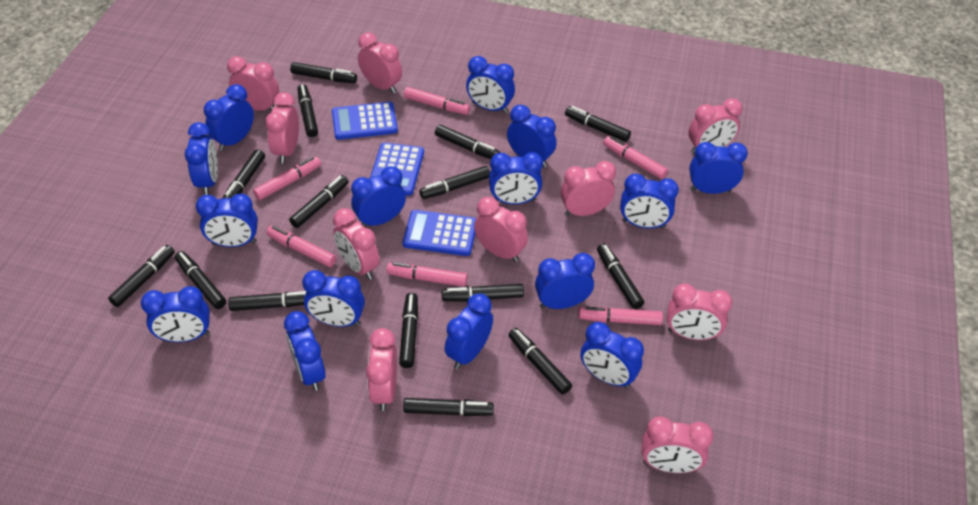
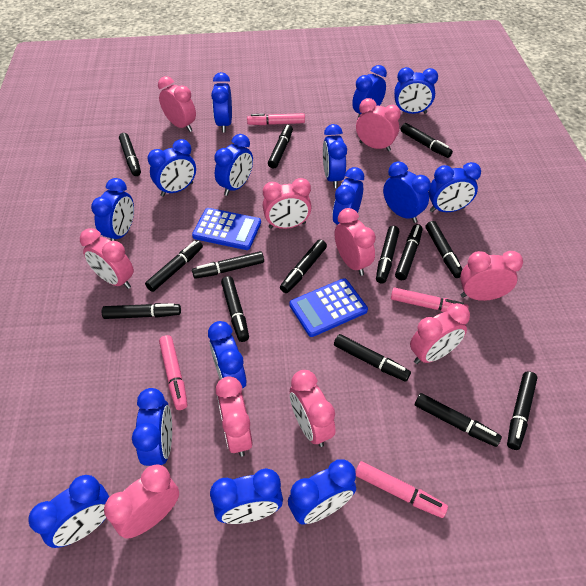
black marker: [108,245,175,307] [175,251,226,309] [223,149,265,198] [228,291,306,311] [289,175,349,228] [290,62,357,83] [298,84,318,137] [399,293,418,368] [403,398,494,416] [419,166,490,199] [435,125,500,159] [442,284,524,302] [508,328,572,394] [565,106,631,142] [597,244,644,309] = 15 -> [102,303,181,319] [119,133,141,176] [145,240,203,292] [192,251,264,279] [221,276,249,342] [268,125,293,169] [280,239,327,293] [334,334,411,381] [376,226,399,283] [395,224,423,280] [401,123,453,158] [415,393,502,447] [426,221,463,278] [507,371,538,450] = 14
blue calculator: [332,102,398,140] [370,143,424,196] [403,210,476,256] = 3 -> [192,208,261,250] [289,278,368,337] = 2
pink marker: [253,157,321,200] [266,226,336,267] [386,262,467,287] [404,87,470,115] [579,307,663,325] [603,136,668,179] = 6 -> [159,335,187,410] [247,113,305,125] [356,461,448,518] [391,287,469,312] = 4

